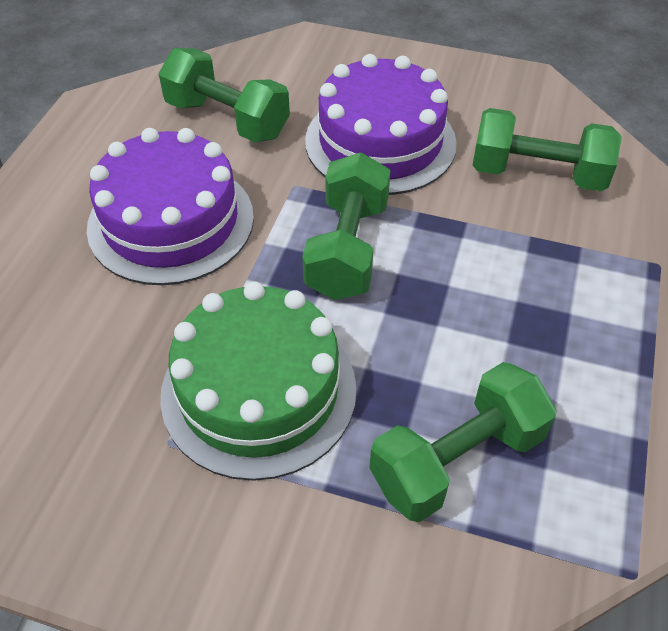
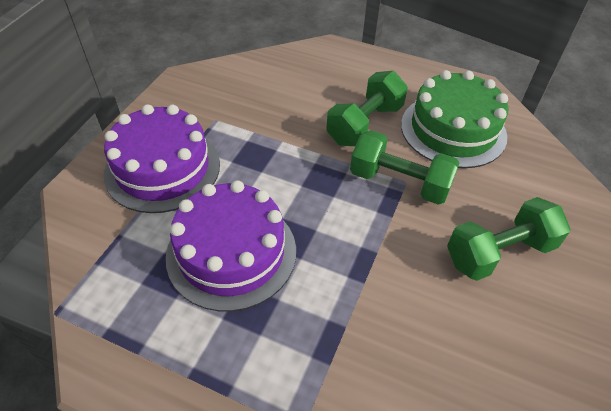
green dumbbell: [159,48,290,142] [302,152,391,300] [369,362,557,522] [472,108,622,191] = 4 -> [326,71,408,146] [350,130,460,205] [447,197,571,281] = 3

